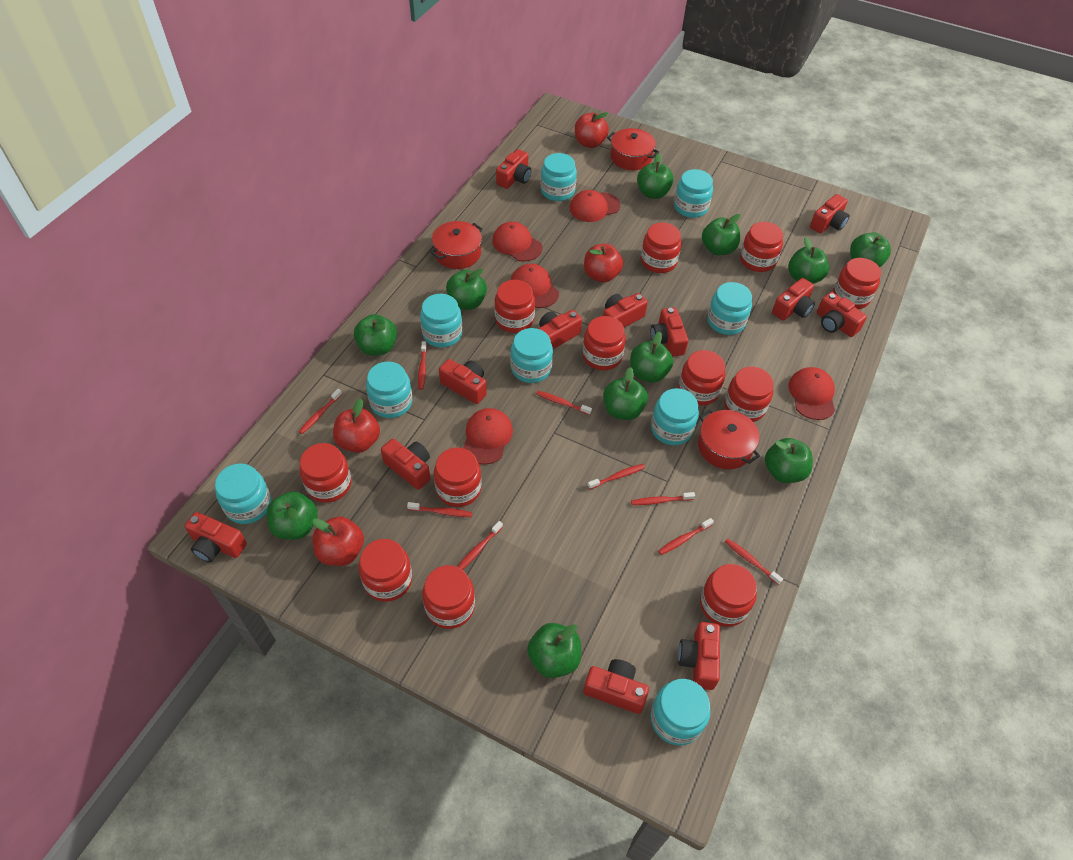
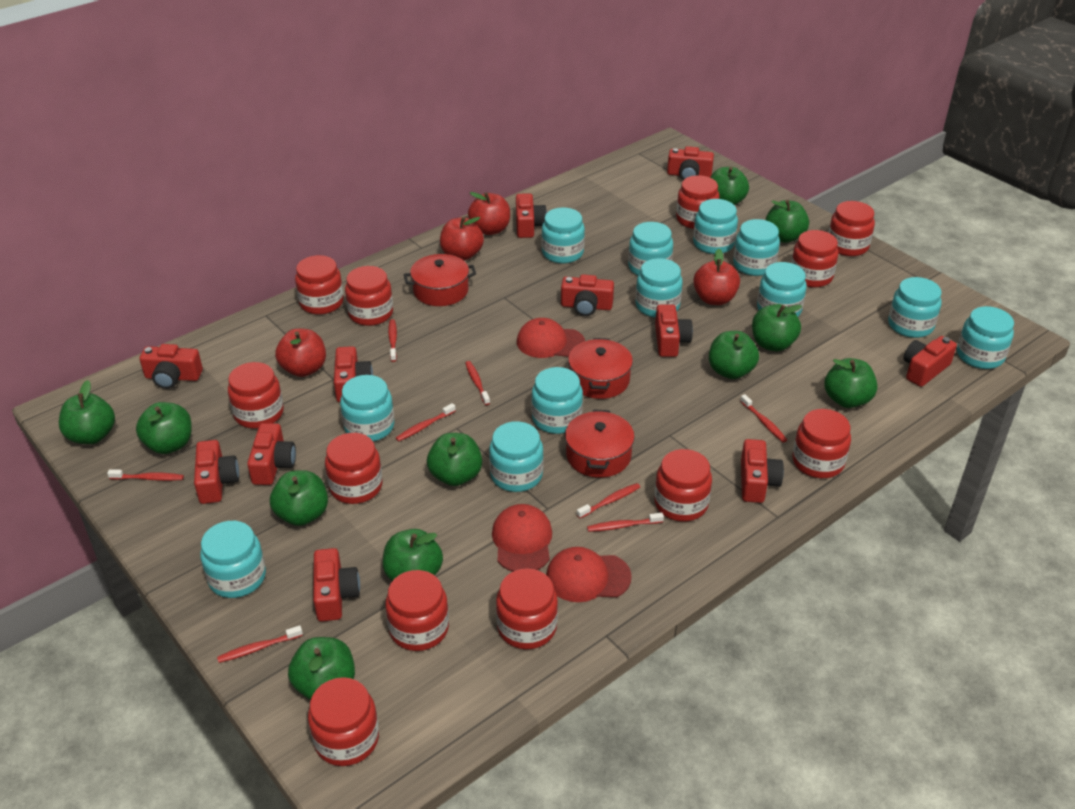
red camera: [185,512,247,562] [381,439,430,490] [439,359,487,404] [496,149,532,189] [538,310,582,349] [583,659,649,714] [603,293,648,327] [651,307,689,357] [678,622,720,690] [772,278,815,321] [810,194,850,234] [817,292,867,337] = 12 -> [140,344,203,389] [194,440,239,504] [247,423,296,485] [313,548,360,622] [334,346,373,402] [516,193,547,238] [561,274,614,316] [655,304,693,357] [667,146,714,180] [741,439,784,503] [903,336,957,387] = 11
red cap: [463,408,513,465] [492,221,542,262] [511,264,559,308] [570,190,620,222] [789,367,835,420] = 5 -> [492,504,552,571] [517,318,585,358] [546,547,632,602] = 3
red toothbrush: [298,389,342,434] [407,502,472,517] [418,341,427,390] [457,521,503,570] [536,391,592,415] [588,464,645,489] [631,492,695,505] [658,518,714,555] [725,539,783,585] = 9 -> [107,469,184,481] [217,625,303,663] [388,319,397,362] [396,403,456,442] [465,361,490,405] [577,483,640,518] [587,513,664,532] [740,394,787,442] = 8
turquoise jar: [215,463,271,524] [366,362,413,418] [420,294,462,348] [511,328,553,383] [541,153,577,201] [650,679,710,745] [651,388,699,445] [674,169,713,218] [707,282,752,335] = 9 -> [200,521,266,598] [340,375,394,441] [489,421,544,492] [532,367,583,434] [541,208,585,264] [628,222,673,276] [636,258,683,318] [693,199,738,254] [733,219,780,276] [757,262,807,317] [888,277,942,338] [957,306,1014,369] = 12

